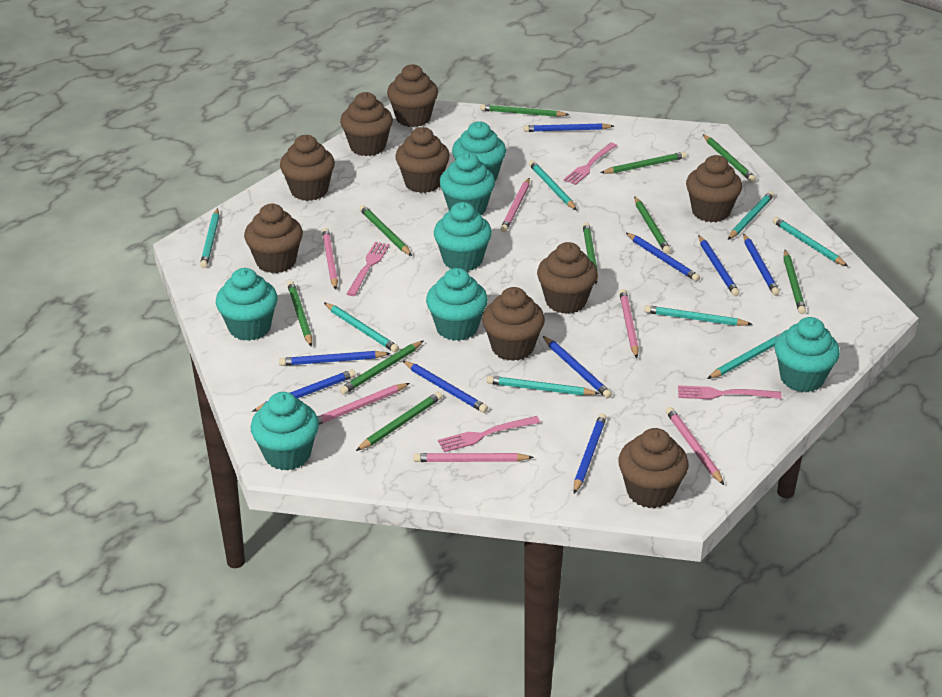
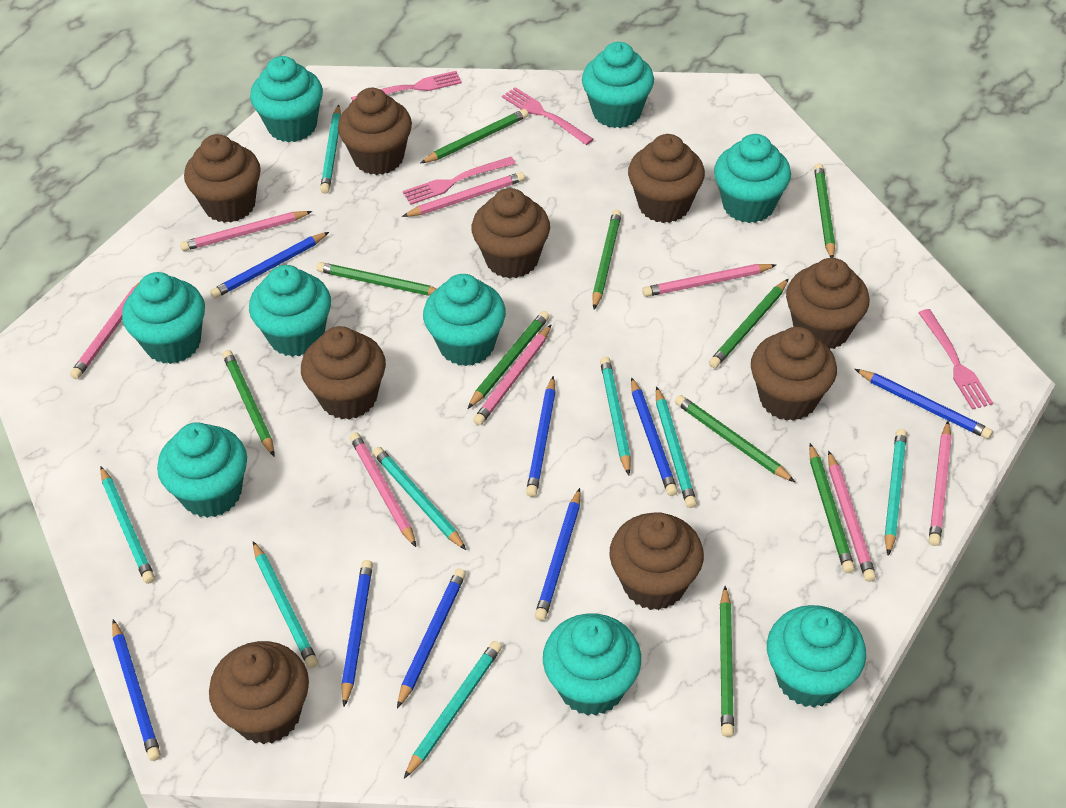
blue pencil: [252,369,356,412] [279,351,391,366] [402,360,488,413] [523,123,614,132] [543,336,612,399] [573,413,607,494] [626,233,700,282] [698,235,740,296] [743,233,780,295] = 9 -> [112,619,161,761] [210,232,329,298] [341,560,373,707] [397,568,466,709] [526,376,556,497] [535,488,581,621] [631,377,678,496] [855,369,993,439] = 8
pink pencil: [317,383,410,425] [322,228,338,290] [414,453,534,462] [500,178,530,232] [619,289,639,358] [666,407,724,485] = 6 -> [70,282,140,379] [180,211,312,251] [350,432,416,547] [402,172,525,217] [473,325,551,426] [642,264,776,297] [828,451,876,582] [929,421,952,546] = 8
turquoise cupcake: [216,268,278,341] [251,392,319,470] [426,268,488,341] [434,202,492,271] [439,152,495,215] [452,121,506,181] [775,317,840,392] = 7 -> [122,272,205,364] [157,422,247,518] [249,265,331,357] [250,56,323,143] [423,274,506,366] [543,613,641,716] [582,42,654,128] [714,134,791,223] [767,605,866,707] = 9

